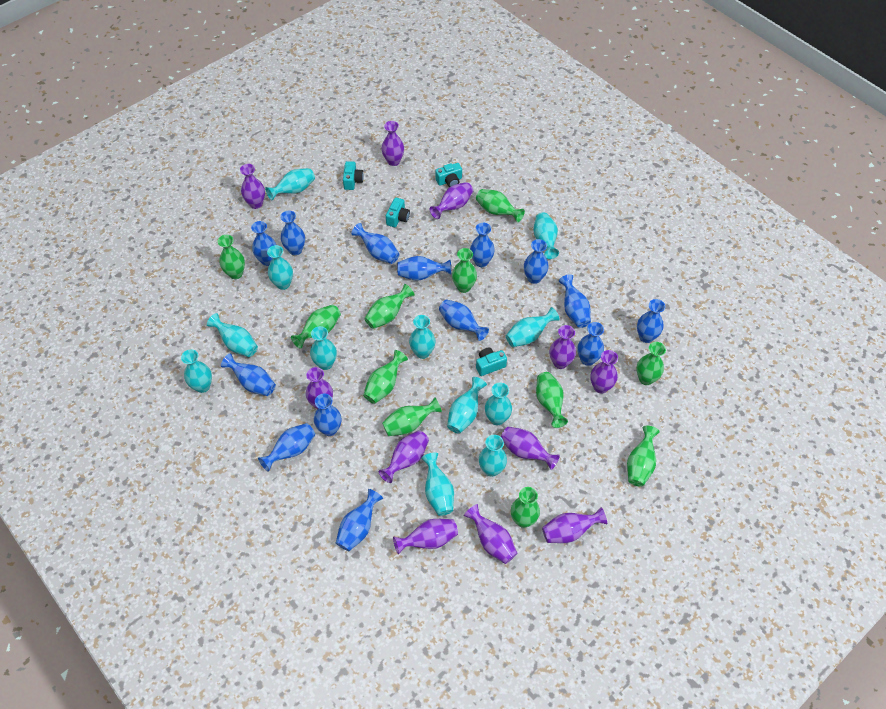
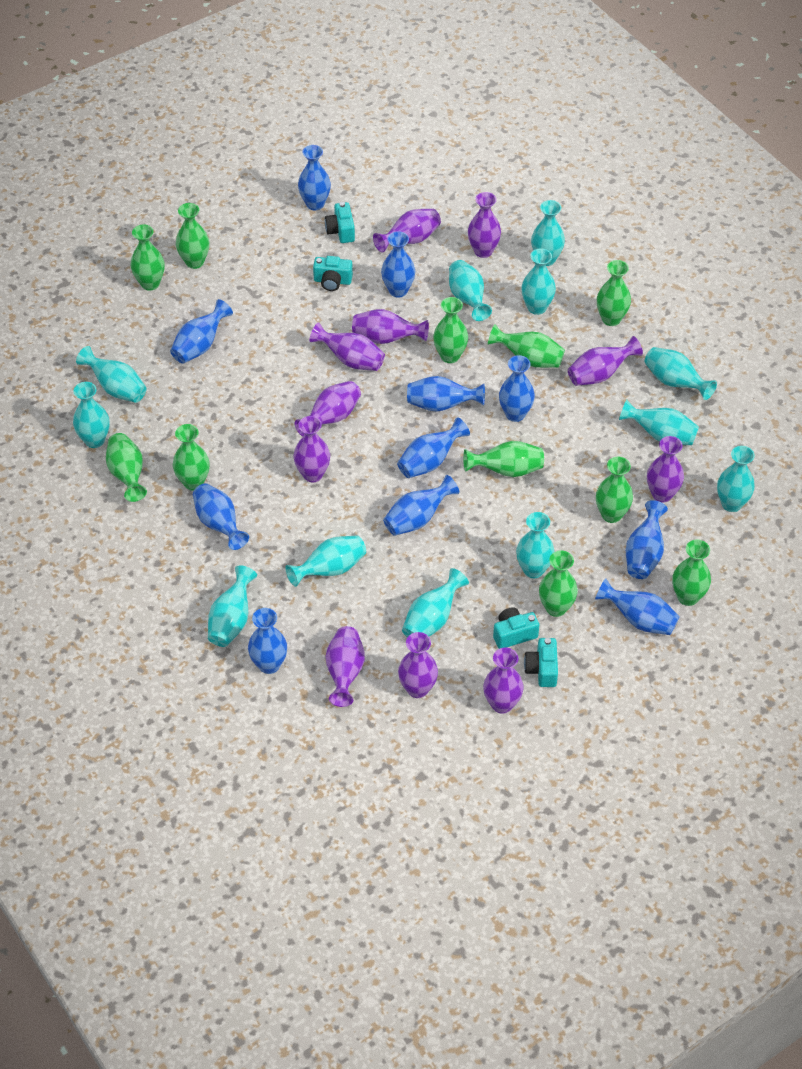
blue vase: [221,353,276,396] [251,221,276,266] [258,423,315,472] [280,211,305,255] [314,393,341,436] [336,489,383,551] [351,223,400,264] [397,256,451,281] [439,300,489,341] [470,223,495,267] [524,239,549,284] [559,274,591,328] [577,322,604,366] [637,299,665,343] = 14 -> [170,299,233,363] [193,483,249,550] [248,608,287,674] [298,145,331,210] [381,231,415,298] [383,475,459,536] [397,417,470,478] [407,376,485,412] [499,355,535,422] [595,578,680,635] [626,500,668,579] = 11

